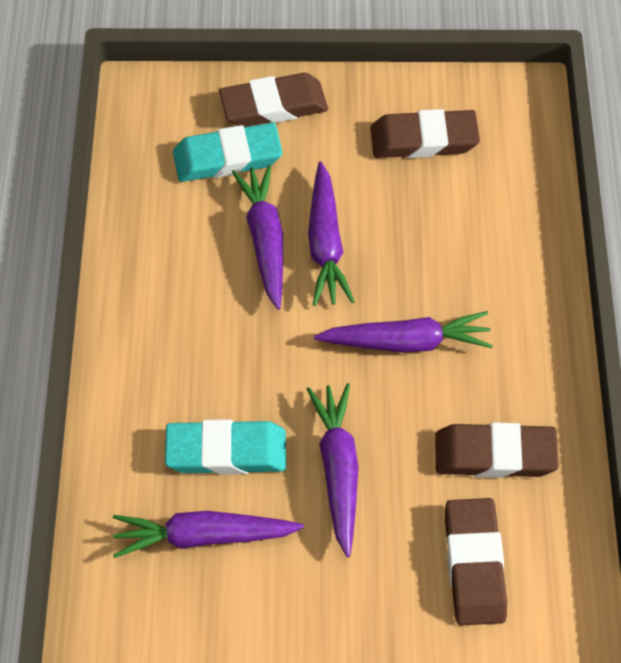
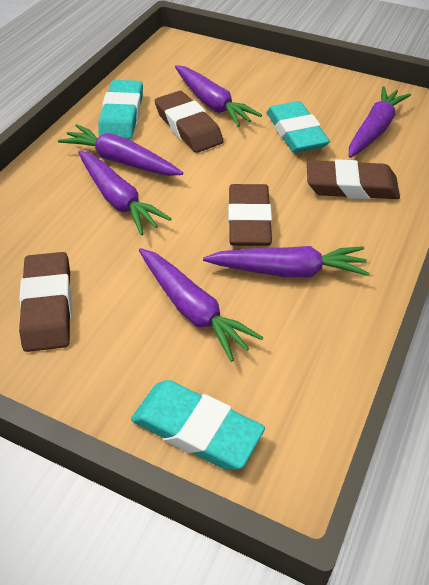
purple carrot: [113,511,304,558] [232,165,283,310] [307,383,358,557] [308,161,355,306] [314,311,493,353] = 5 -> [58,124,183,176] [78,150,171,235] [139,248,264,362] [175,65,262,127] [203,246,370,277] [349,86,411,158] = 6
turquoise eraser: [165,419,286,475] [173,123,283,182] = 2 -> [98,80,143,139] [131,380,265,470] [266,101,330,153] = 3

